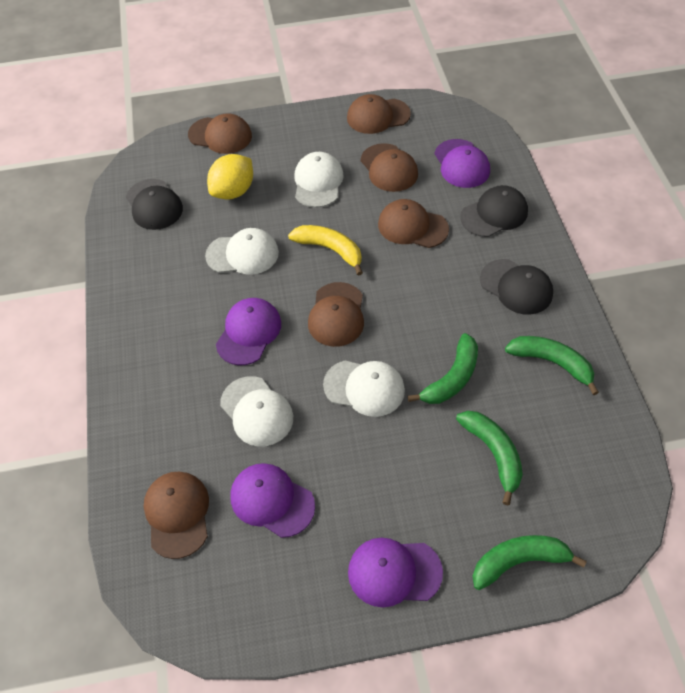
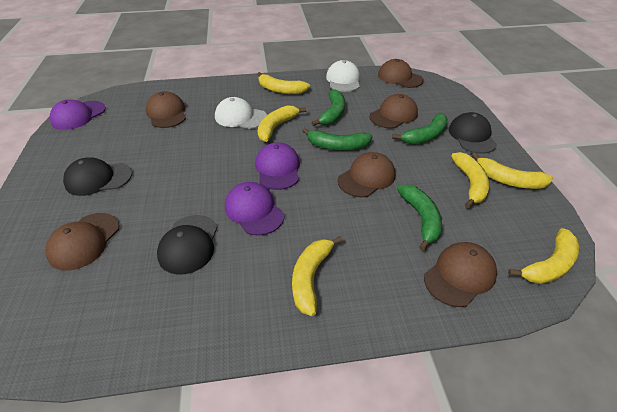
purple cap: [216,298,281,365] [230,463,315,538] [348,538,443,607] [434,139,490,188] = 4 -> [50,99,106,130] [225,182,284,236] [255,142,300,190] = 3
white cap: [205,228,279,275] [220,376,293,447] [294,152,344,208] [323,360,405,417] = 4 -> [215,97,267,129] [326,60,360,92] = 2
yellow banana: [288,225,363,276] = 1 -> [257,72,310,94] [258,105,306,142] [292,236,343,316] [451,152,489,208] [472,153,553,189] [508,228,579,284] = 6
yellow lemon: [207,154,253,200] = 1 -> none = 0

